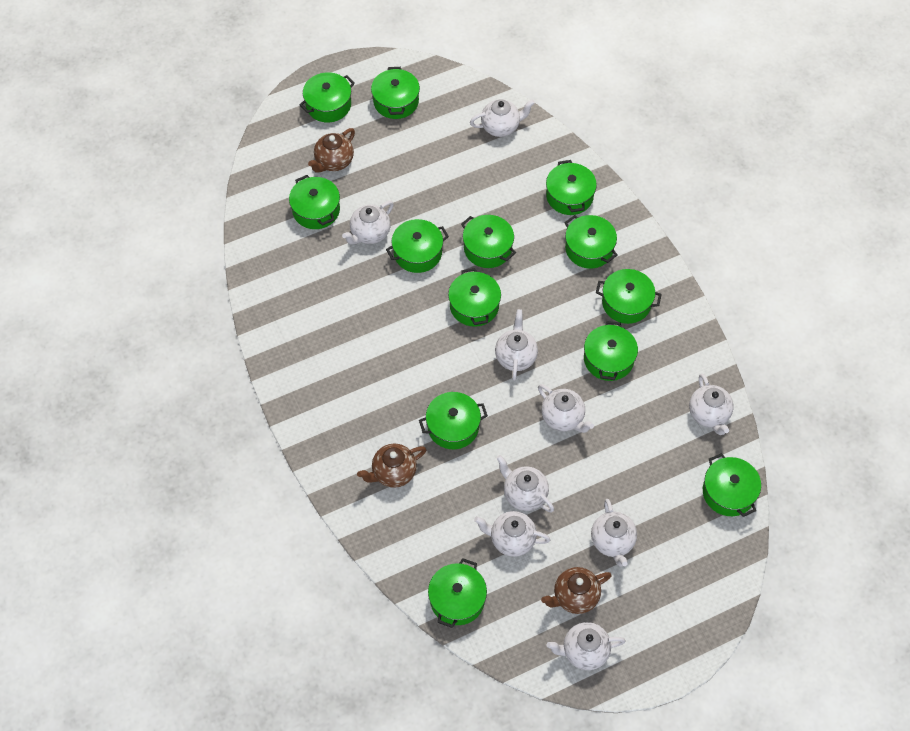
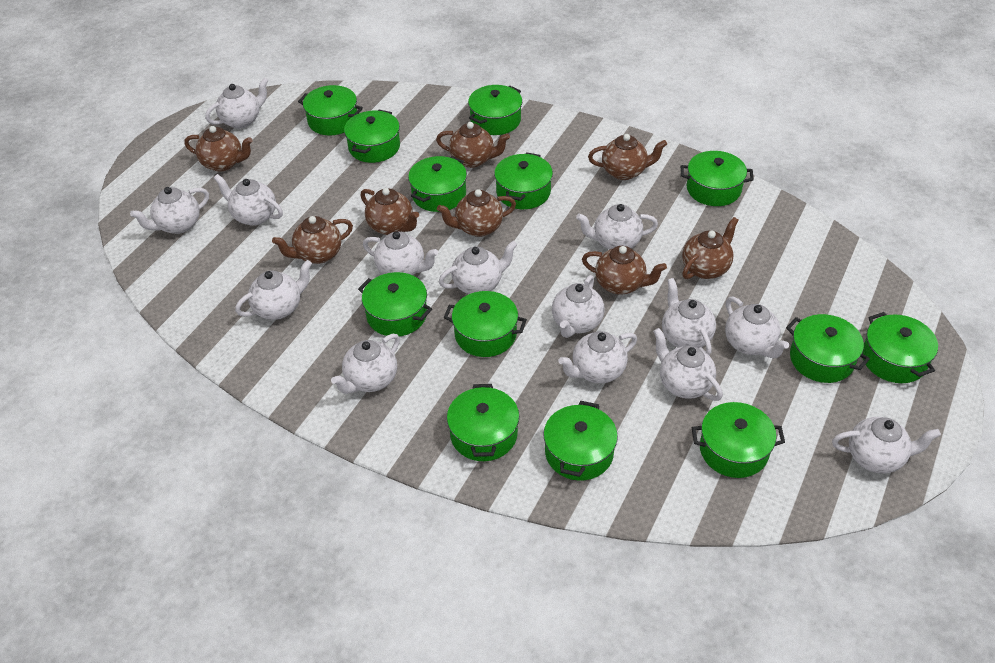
brown teapot: [308,128,355,173] [357,444,426,488] [541,567,612,614] = 3 -> [184,126,253,172] [272,216,353,264] [360,188,419,235] [436,122,510,168] [437,189,516,237] [582,246,667,295] [588,134,667,180] [682,217,738,279] = 8
white teapot: [342,201,394,244] [470,99,535,137] [474,511,551,557] [495,309,538,381] [497,455,554,512] [538,384,594,433] [547,622,626,670] [591,499,637,567] [689,374,733,435] = 9 -> [130,187,209,234] [205,78,269,128] [214,174,283,226] [235,260,312,320] [331,334,400,394] [363,231,438,275] [439,241,517,294] [552,275,604,338] [558,331,637,383] [576,204,658,250] [653,328,723,401] [662,278,716,355] [725,296,789,358] [832,417,941,474] = 14

